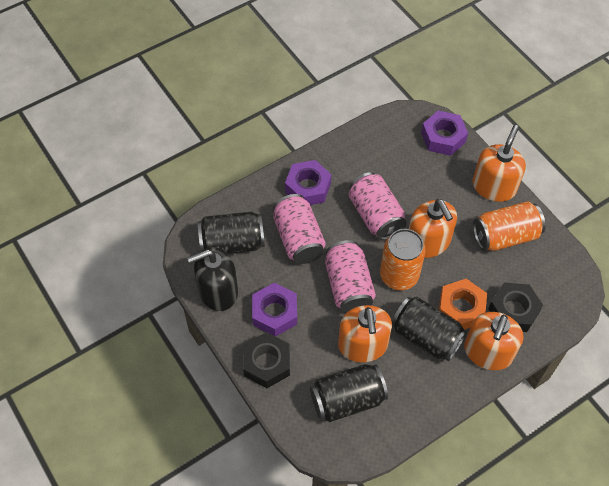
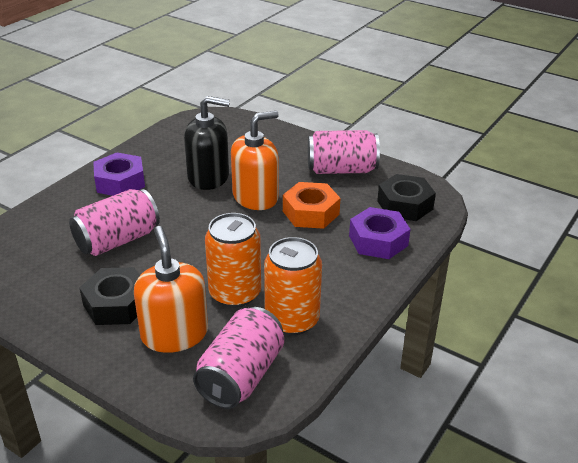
black can: [198,212,265,254] [310,364,388,422] [392,297,467,362] = 3 -> none = 0
orange soap dispenser: [338,305,392,362] [409,199,457,258] [464,312,523,370] [473,125,526,202] = 4 -> [134,226,208,353] [231,111,279,210] = 2
purple nut: [252,283,297,337] [285,160,331,205] [421,111,468,156] = 3 -> [93,152,145,196] [349,207,410,259] = 2

